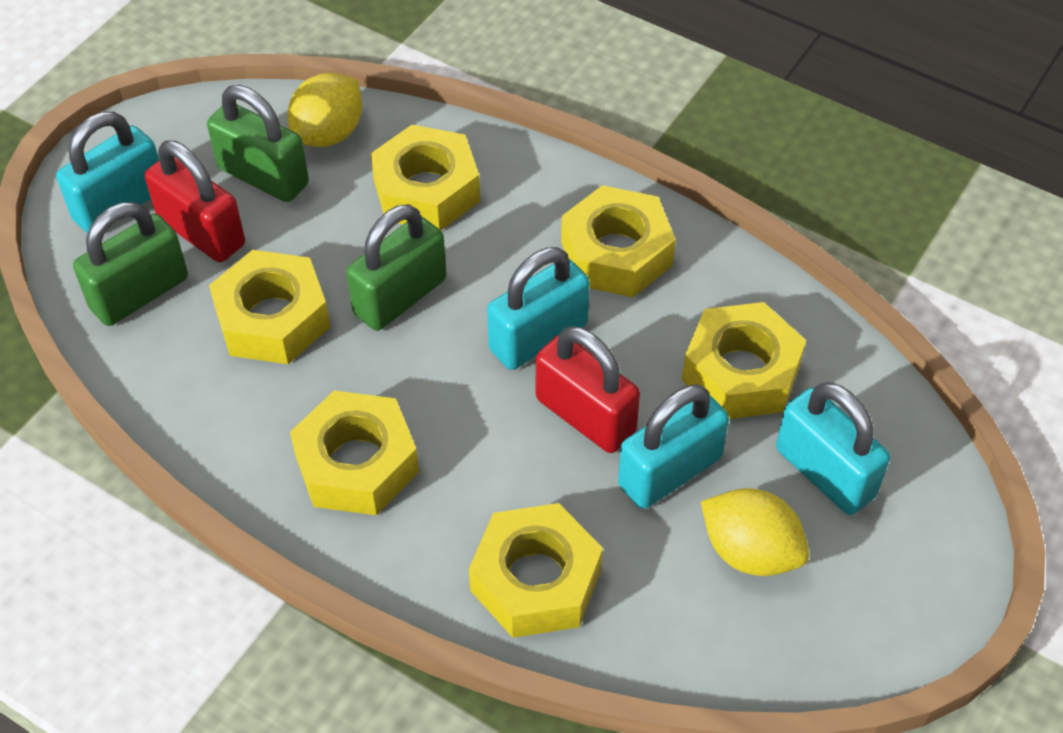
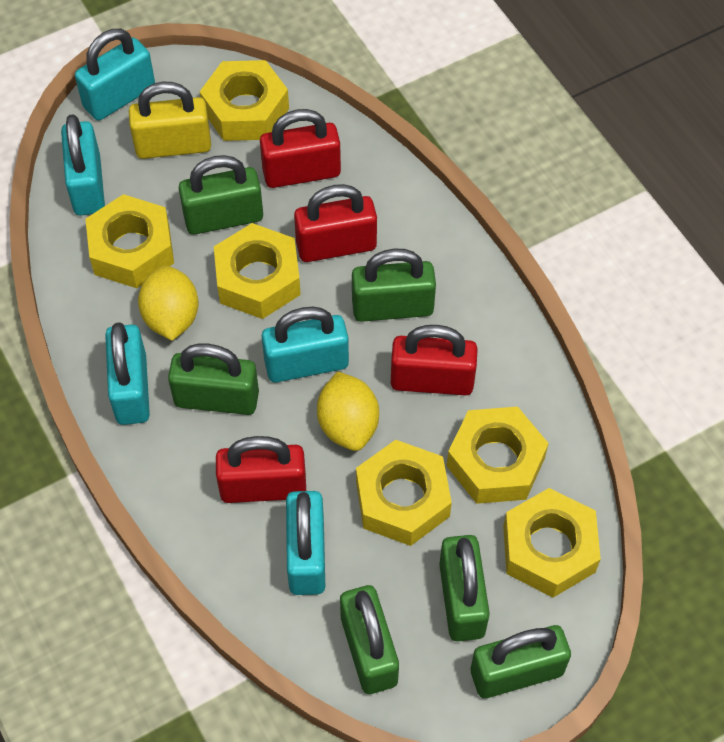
green padlock: [73,202,188,326] [207,85,309,202] [346,204,447,331] = 3 -> [168,344,259,415] [179,155,263,235] [340,585,399,694] [352,249,436,322] [439,535,490,641] [471,625,571,698] = 6
red padlock: [145,141,245,262] [536,326,640,453] = 2 -> [216,436,306,503] [260,109,341,188] [294,184,377,262] [391,325,478,396] = 4
turquoise padlock: [56,112,159,233] [487,247,590,370] [618,384,729,509] [776,382,890,515] = 4 -> [61,114,105,216] [75,29,155,121] [105,322,150,425] [262,307,349,383] [286,491,325,595] = 5
yellow padlock: none = 0 -> [129,82,211,159] = 1

